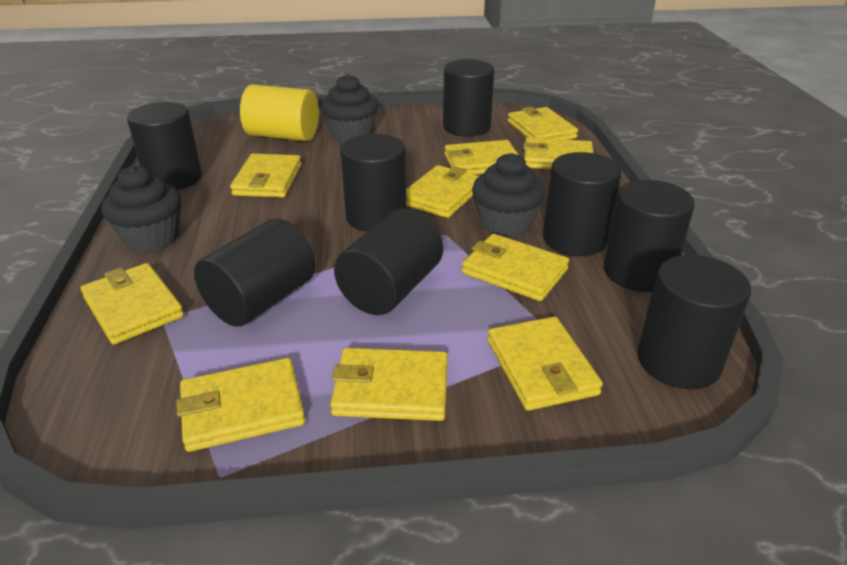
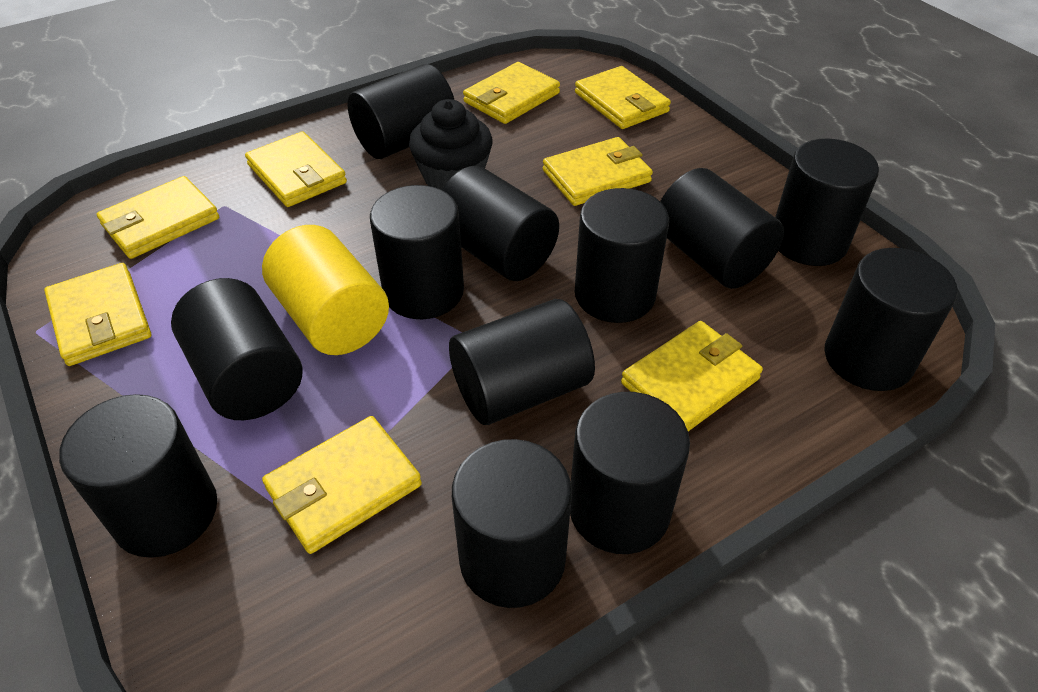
black cupcake: [101,165,181,252] [321,74,378,142] [472,153,546,237] = 3 -> [409,99,492,190] = 1
black cylinder: [127,102,202,190] [194,218,316,327] [334,208,443,315] [340,134,406,232] [443,59,494,137] [543,152,621,256] [604,180,695,292] [638,255,751,389] = 8 -> [59,394,217,558] [171,278,302,420] [347,64,454,159] [370,185,464,319] [442,166,559,281] [449,299,595,425] [452,439,572,608] [570,392,690,554] [575,188,669,323] [660,168,784,289] [775,139,879,266] [825,248,958,391] = 12
yellow wallet: [81,263,184,345] [176,358,305,452] [230,154,301,198] [330,348,448,421] [406,165,479,218] [444,140,519,175] [462,234,569,301] [487,316,603,411] [508,107,578,140] [523,137,593,169] = 10 -> [44,263,151,366] [97,176,219,259] [245,131,347,207] [262,416,422,554] [463,62,560,124] [543,137,653,206] [575,66,671,129] [621,321,763,431] = 8

